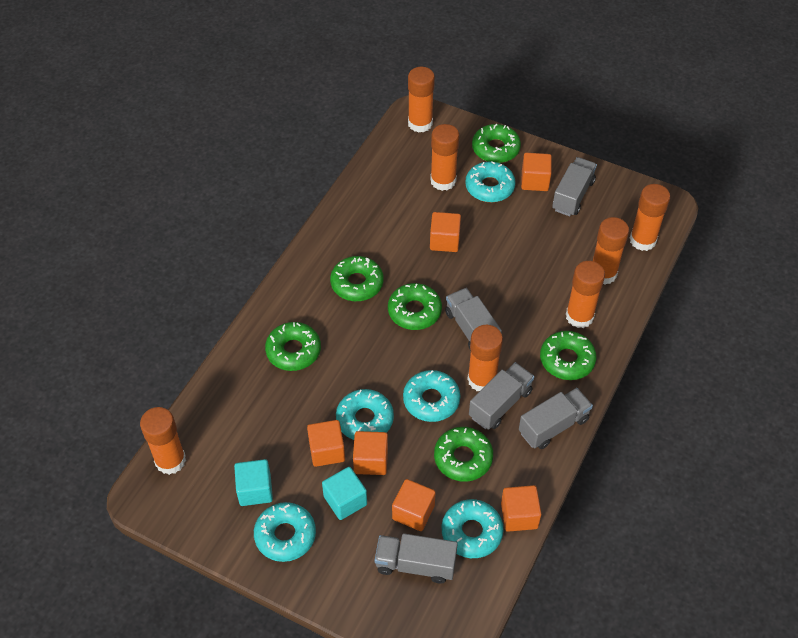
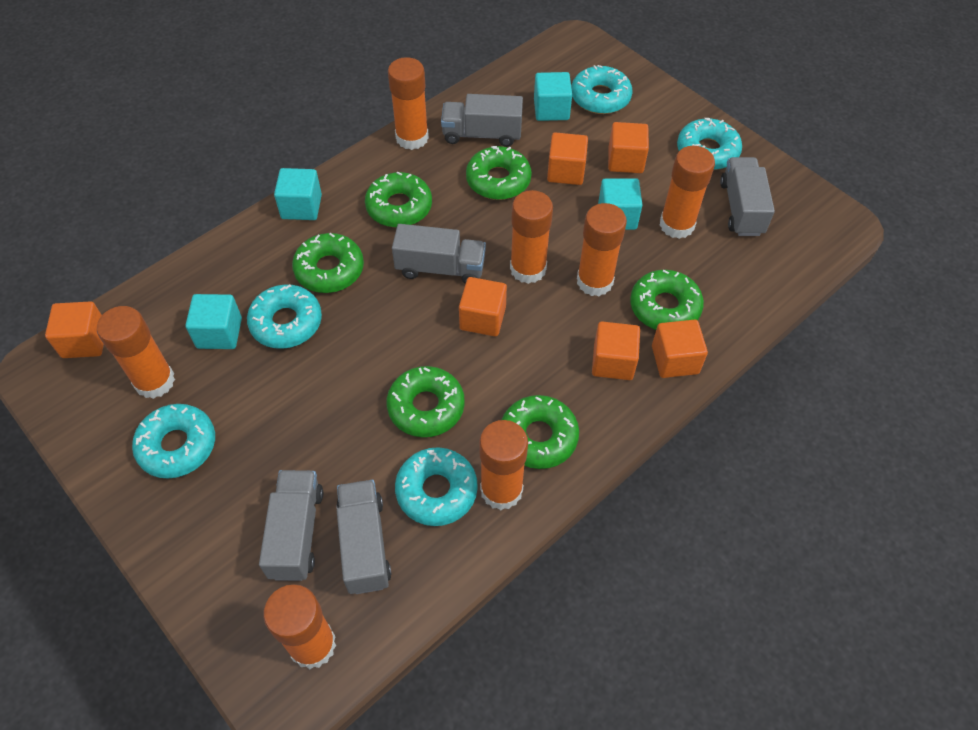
turquoise cube: [234,459,273,506] [322,467,367,520] = 2 -> [185,294,242,349] [274,168,322,220] [534,72,572,121] [598,178,643,230] = 4

